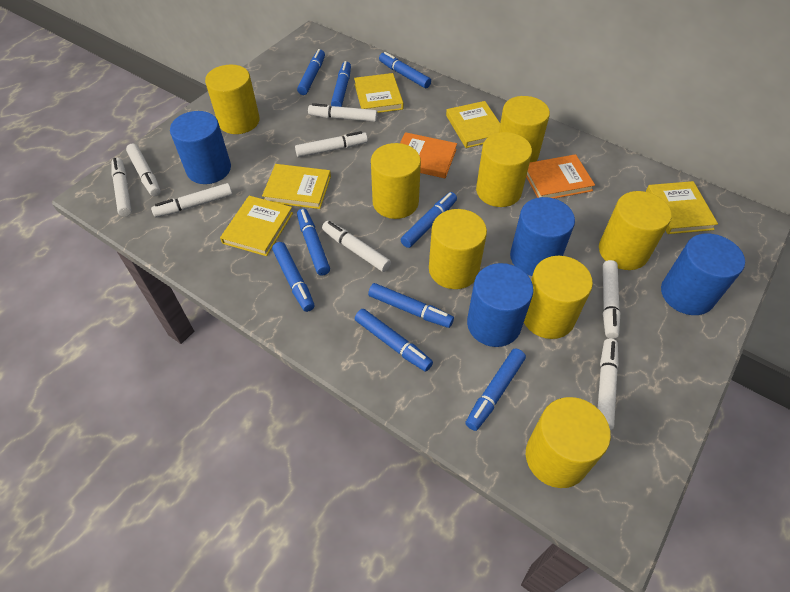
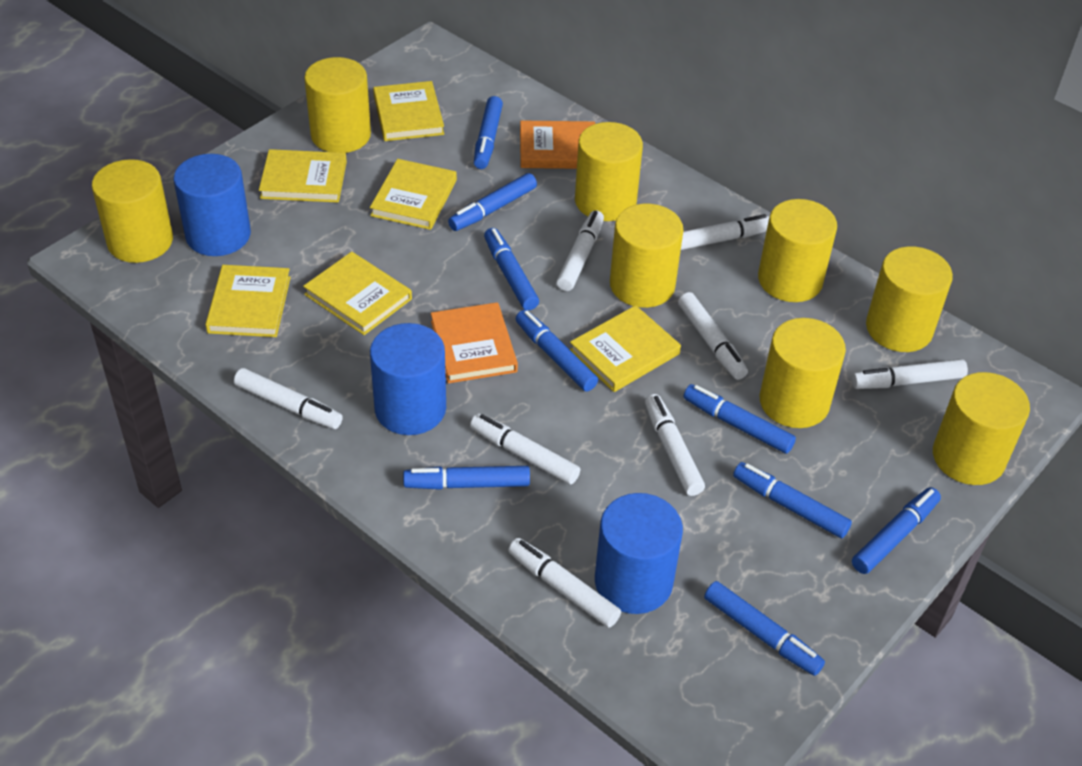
blue cylinder: [170,111,231,184] [467,263,533,347] [510,197,575,276] [661,233,745,315] = 4 -> [174,154,251,256] [370,323,446,435] [595,493,683,614] = 3
yellow book: [220,196,293,256] [262,164,331,209] [354,73,404,113] [446,101,500,148] [646,181,718,234] = 5 -> [205,265,291,337] [259,149,347,203] [303,252,412,335] [370,159,457,230] [373,81,444,141] [570,305,681,392] = 6

